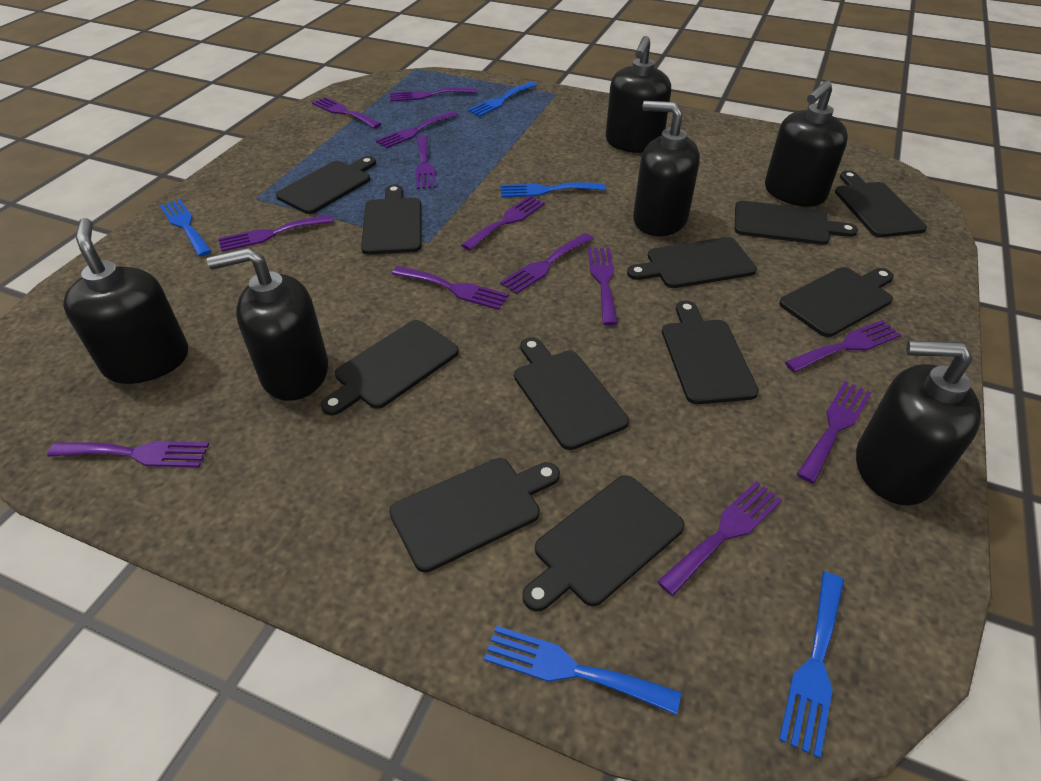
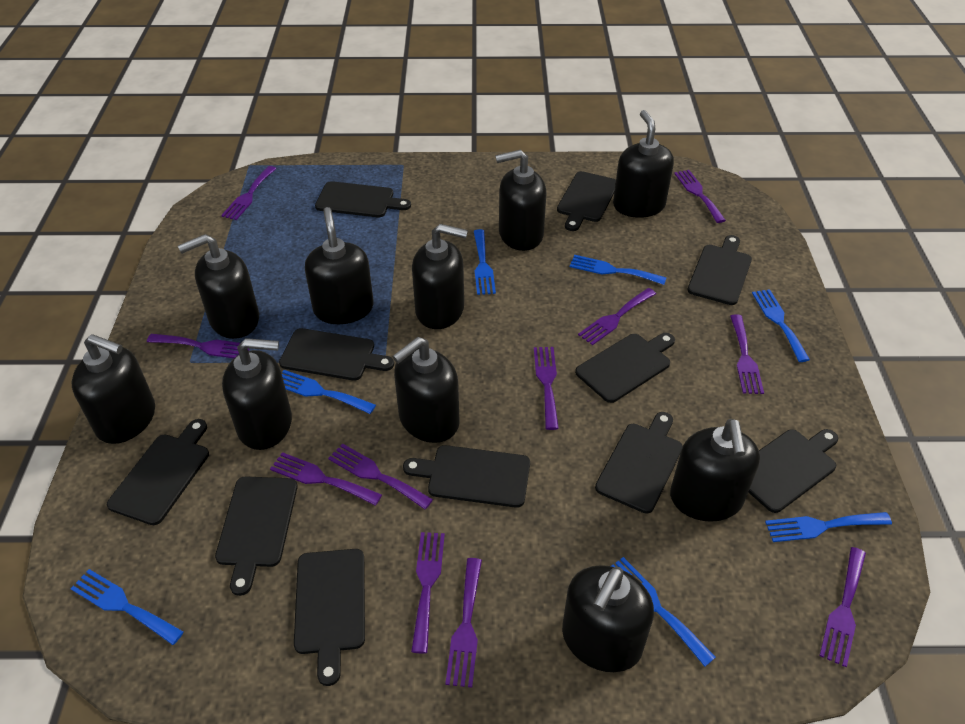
black soap dispenser: [63,218,188,384] [207,247,328,401] [606,36,671,153] [633,101,700,236] [765,80,848,207] [856,341,981,506] = 6 -> [71,334,155,444] [178,234,259,339] [222,338,292,450] [305,207,374,324] [392,337,460,443] [412,224,468,329] [495,150,547,251] [562,565,654,672] [613,110,674,218] [670,419,760,522] = 10
blue fork: [159,199,212,256] [467,82,537,117] [484,626,681,715] [501,182,605,197] [779,572,844,758] = 5 -> [70,569,184,645] [282,370,376,414] [474,229,496,295] [570,255,667,285] [611,557,716,667] [752,289,810,362] [765,512,892,542] = 7
purple fork: [47,441,209,467] [218,215,334,252] [312,97,381,128] [376,111,458,148] [390,87,477,102] [392,266,509,310] [415,135,437,189] [461,196,545,251] [500,233,593,294] [588,248,618,326] [657,481,782,596] [785,320,901,372] [797,381,872,483] = 13 -> [147,334,249,358] [221,166,276,220] [270,452,382,506] [328,443,433,509] [411,532,445,654] [445,558,482,688] [534,347,559,430] [578,288,656,345] [674,170,726,223] [730,314,764,394] [819,547,866,667] = 11

